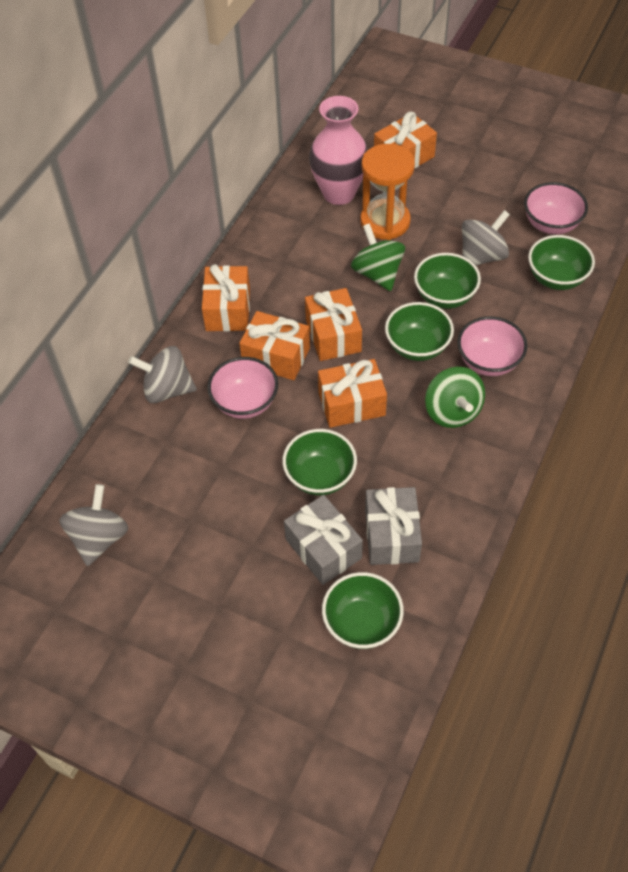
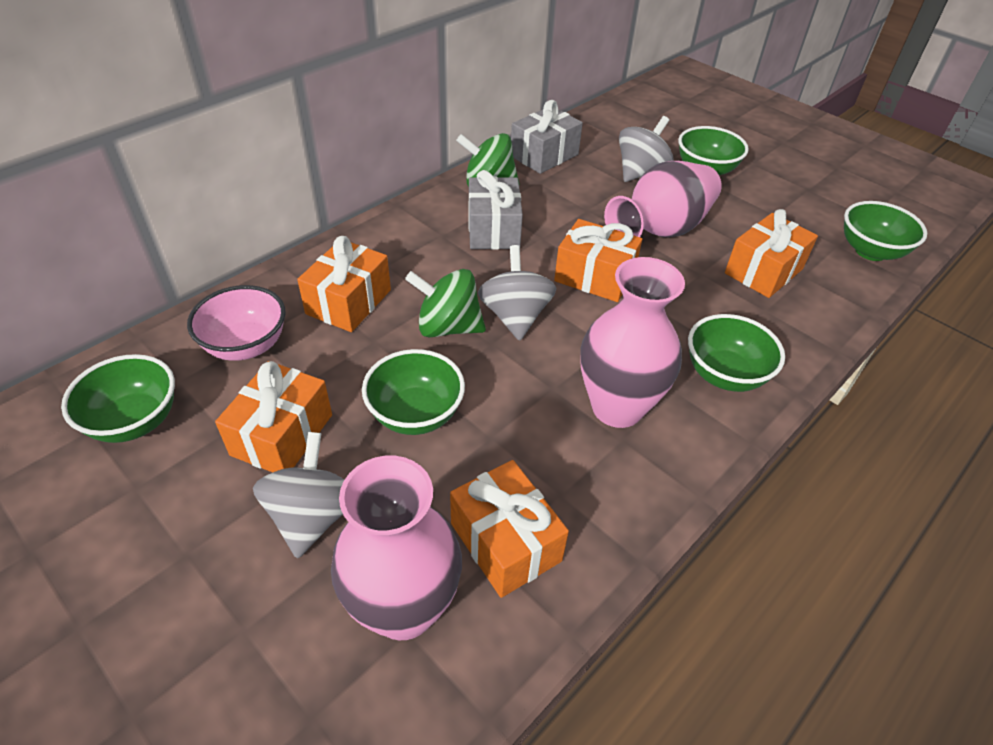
orange hourglass: [360,144,415,240] = 1 -> none = 0
pink bowl: [207,357,278,419] [457,316,528,376] [524,182,588,234] = 3 -> [187,285,286,361] = 1
pink vase: [309,96,368,205] = 1 -> [331,456,462,640] [580,257,685,428] [604,161,722,237] = 3

